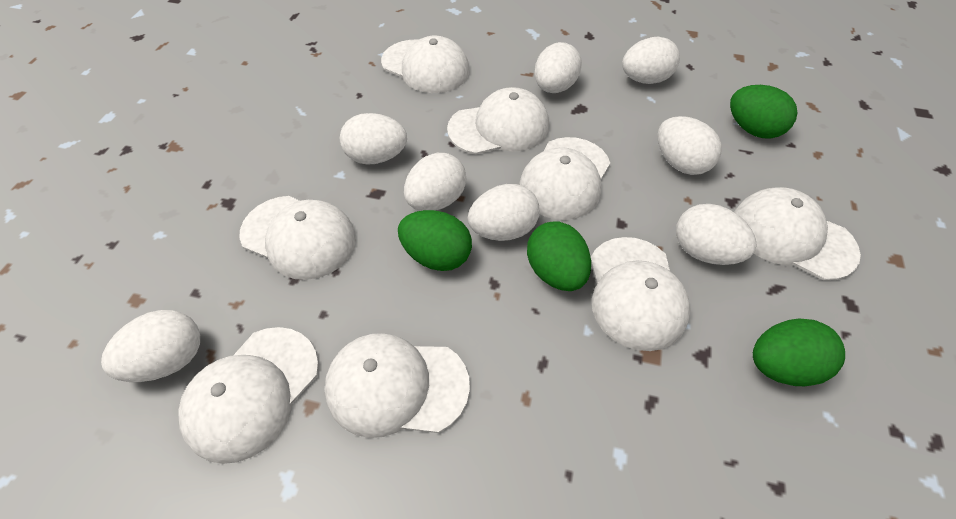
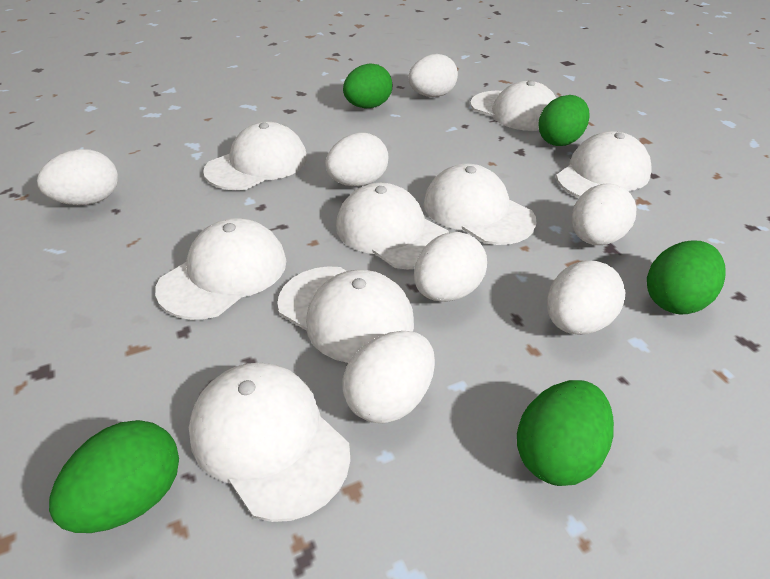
green egg: [398,210,472,271] [527,221,591,291] [730,85,798,139] [753,319,845,386] = 4 -> [49,420,179,533] [343,63,393,108] [517,380,614,486] [538,95,589,146] [647,240,726,315] = 5
white egg: [101,310,200,382] [340,113,407,165] [404,153,466,211] [468,184,540,241] [534,42,582,93] [622,36,680,84] [658,116,722,175] [676,204,757,265] = 8 -> [37,149,118,205] [325,133,388,186] [343,331,435,424] [408,54,458,97] [414,232,487,302] [547,260,625,335] [572,183,637,245] = 7

